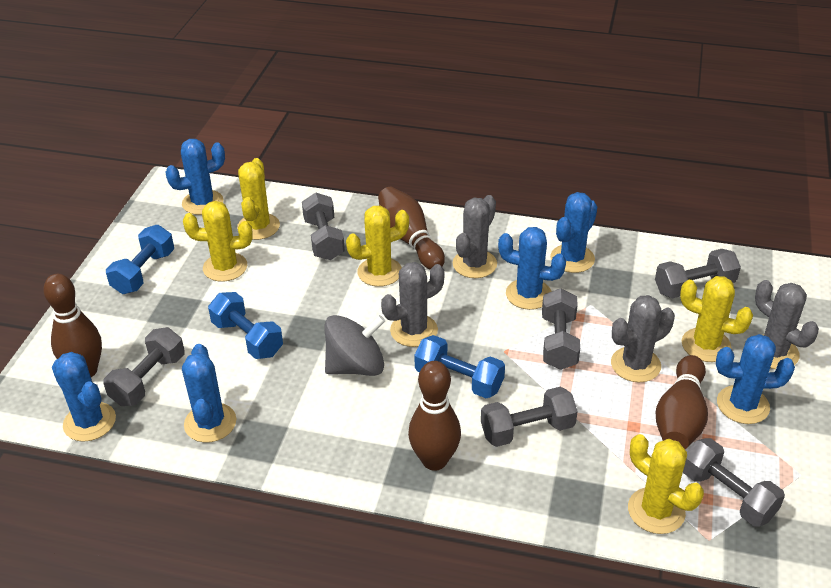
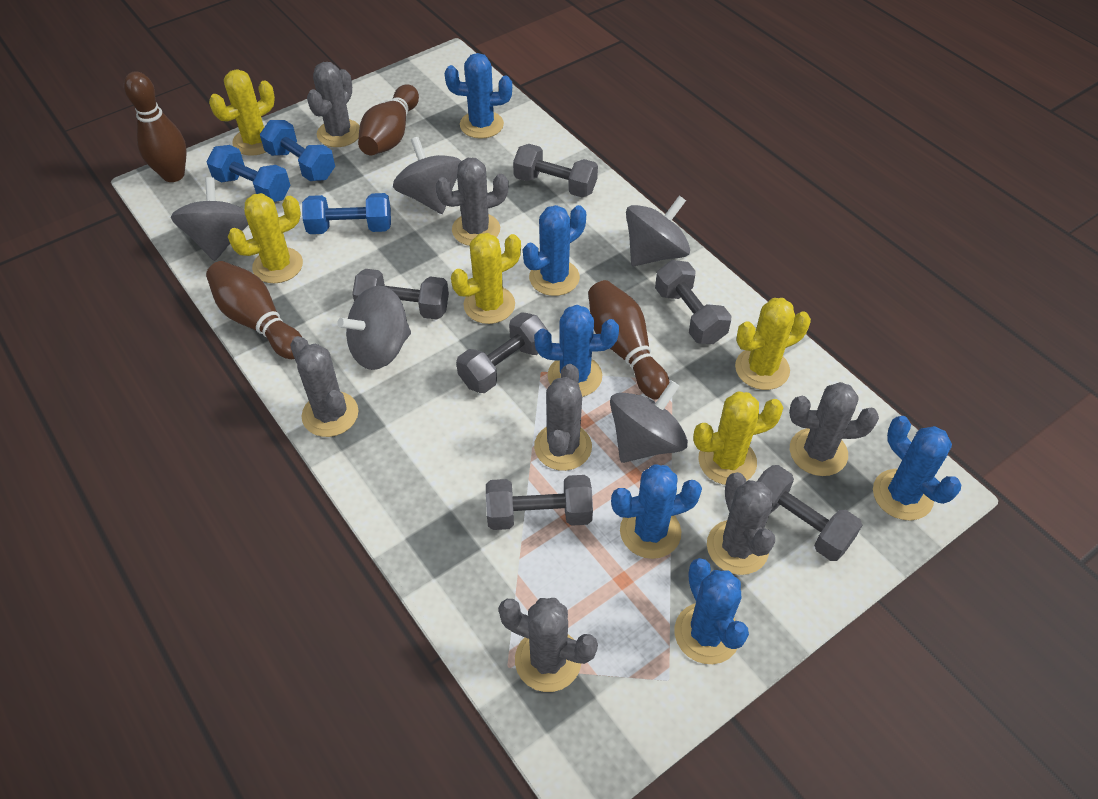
grey cactus: [381,262,445,347] [453,195,497,278] [611,295,675,382] [755,280,819,369] = 4 -> [290,336,359,437] [307,62,360,147] [436,158,509,246] [499,598,598,692] [534,364,592,471] [707,472,775,575] [789,382,879,476] = 7
grey spinning top: [325,315,385,376] = 1 -> [171,177,248,261] [337,285,411,370] [393,137,461,214] [610,380,688,463] [626,195,690,266] = 5

